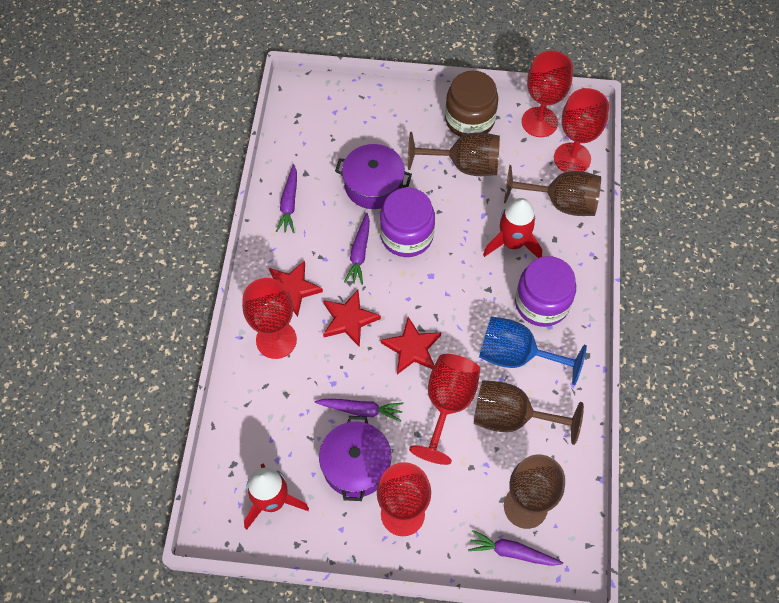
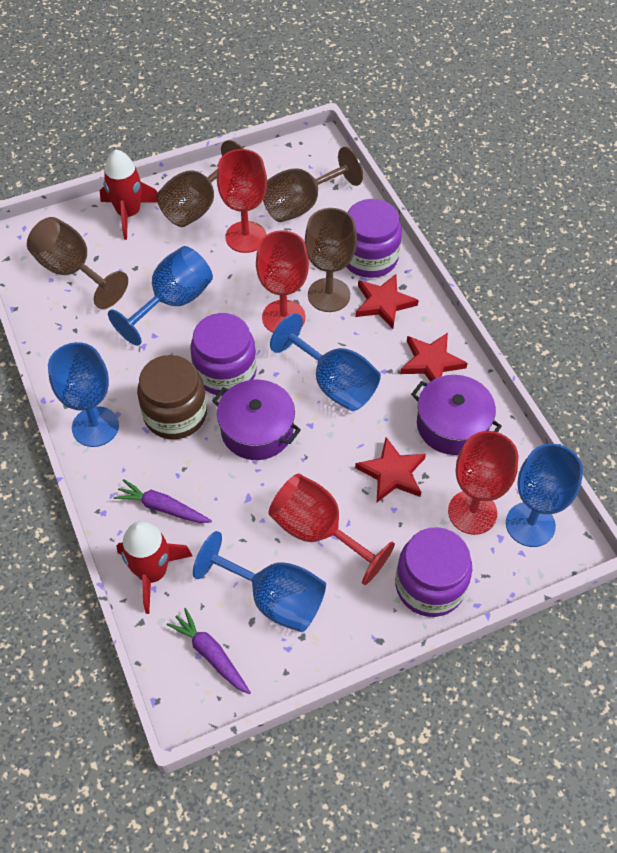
blue goblet: [479,316,587,385] = 1 -> [48,342,119,447] [108,246,213,346] [193,531,326,632] [270,313,381,411] [506,444,583,547] = 5
purple carrot: [276,164,297,233] [315,399,403,422] [344,213,370,285] [468,530,563,566] = 4 -> [113,479,212,523] [167,608,251,695] = 2
purple jar: [380,188,435,257] [515,256,576,327] = 2 -> [190,313,257,396] [346,199,402,278] [395,527,472,617] = 3
red goblet: [242,278,297,359] [377,462,431,536] [409,354,480,465] [522,51,573,137] [554,88,609,172] = 5 -> [217,149,267,253] [256,230,309,333] [269,474,395,585] [448,431,518,535] = 4

